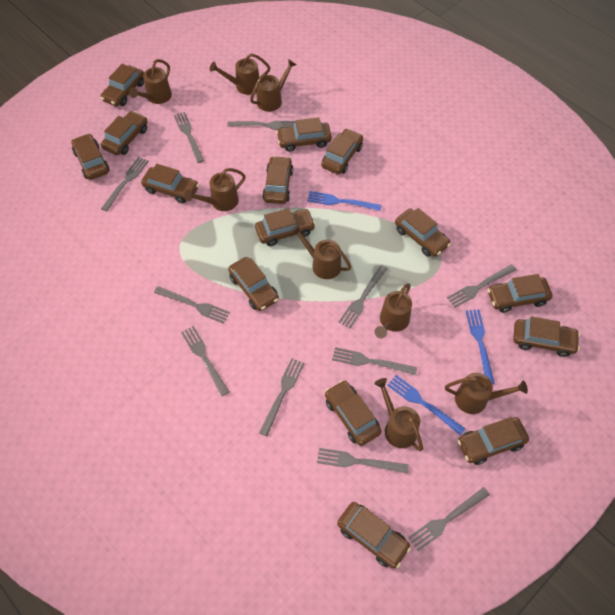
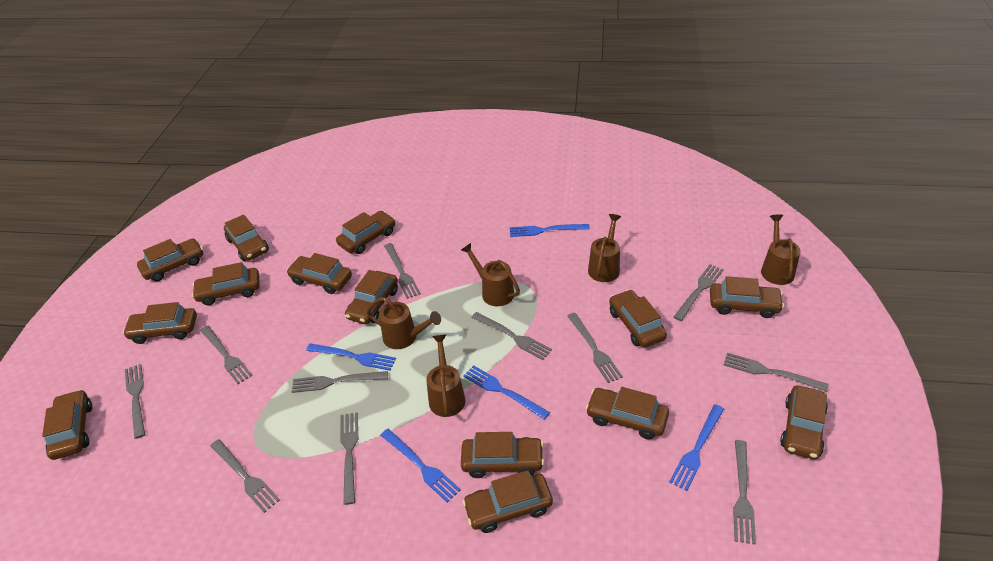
blue fork: [307,191,382,211] [387,375,465,436] [466,309,495,384] = 3 -> [306,343,396,371] [380,429,461,502] [463,365,550,420] [510,224,590,237] [669,404,724,491] = 5
brown car: [71,133,110,180] [101,64,144,106] [101,111,148,155] [141,164,199,204] [228,257,279,311] [255,208,316,246] [262,156,293,204] [276,117,332,152] [321,129,363,174] [325,380,381,446] [337,502,411,569] [395,208,451,257] [458,417,529,465] [488,274,552,313] [513,316,580,357] = 15 -> [42,389,92,460] [122,302,197,344] [137,238,203,281] [192,262,260,305] [224,215,269,261] [286,253,352,294] [336,211,395,254] [345,270,398,324] [461,432,544,478] [462,470,553,533] [586,387,669,439] [609,290,667,348] [710,276,784,318] [780,385,828,459] = 14
brown watering can: [129,59,172,104] [184,168,246,211] [210,53,270,95] [250,59,297,112] [290,224,351,279] [374,378,423,452] [375,283,412,338] [445,373,528,414] = 8 -> [367,297,441,349] [426,335,465,417] [461,243,520,306] [588,214,621,282] [761,214,801,285] = 5

